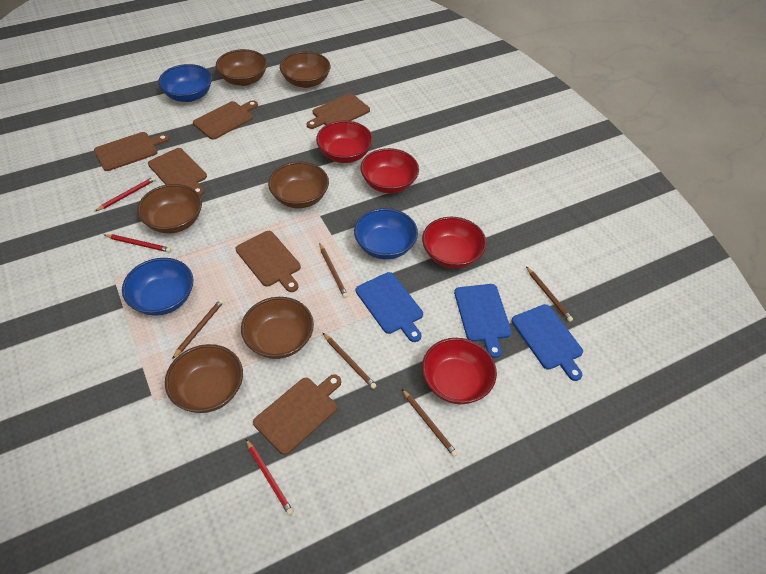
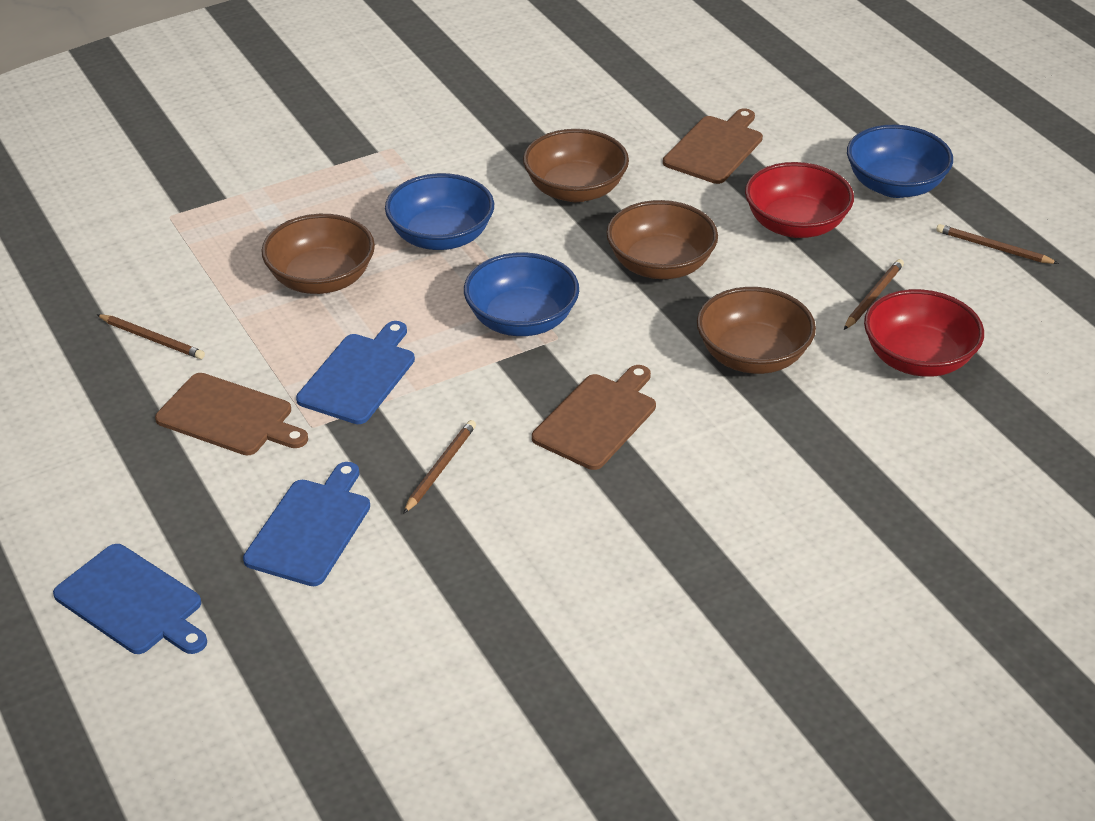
brown bowl: [137,184,202,234] [165,344,243,413] [216,49,267,86] [241,297,314,359] [268,162,329,208] [280,51,331,88] = 6 -> [261,214,375,294] [523,129,629,202] [606,200,718,279] [697,287,816,374] = 4
brown cutting board: [94,132,169,171] [148,148,207,196] [193,100,258,140] [236,231,301,292] [253,374,341,455] [307,93,370,129] = 6 -> [155,373,308,455] [532,365,656,470] [663,108,763,184] = 3
brown pencil: [172,299,224,359] [319,243,348,298] [323,333,377,389] [402,389,458,457] [526,267,573,322] = 5 -> [97,314,205,359] [403,420,476,514] [844,259,904,330] [936,224,1059,264] = 4
red bowl: [316,121,373,163] [360,148,419,193] [422,217,487,269] [422,338,497,404] = 4 -> [745,162,854,238] [864,289,984,377] = 2
red pencil: [95,176,156,211] [104,234,171,252] [246,439,294,515] = 3 -> none = 0

